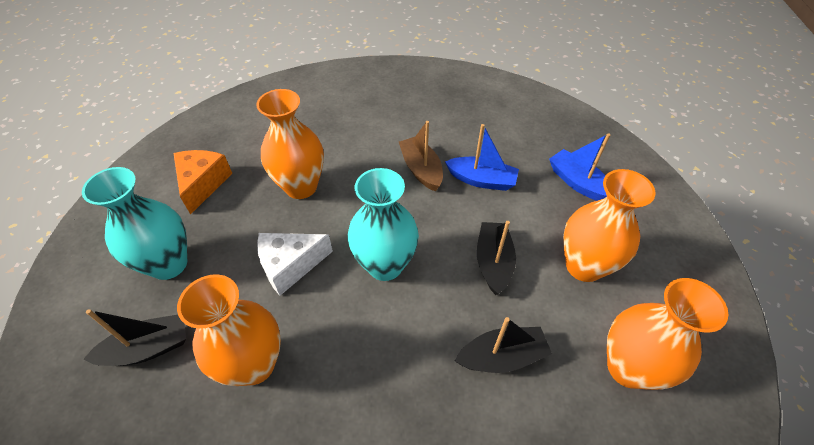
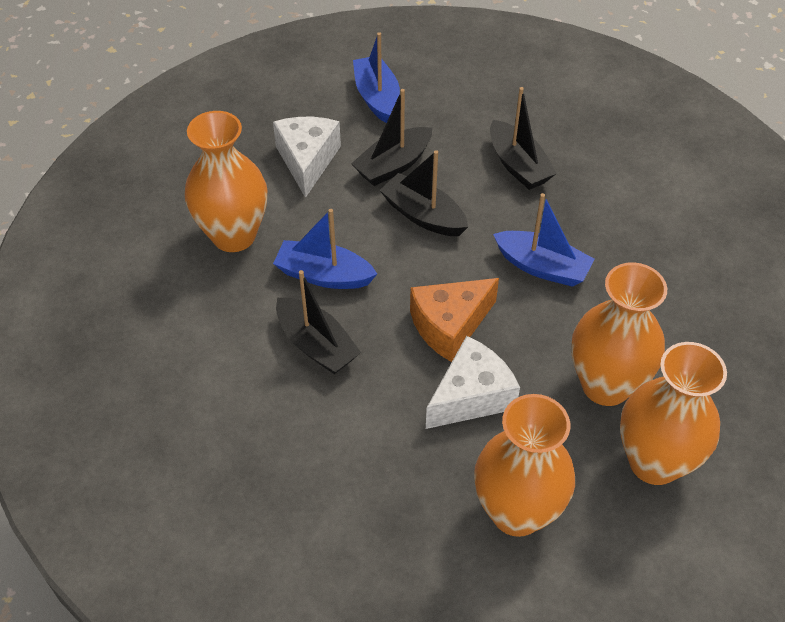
black boat: [84,309,186,366] [455,317,552,373] [477,221,516,295] = 3 -> [276,270,361,374] [351,89,432,186] [380,150,468,236] [490,87,557,190] = 4
blue boat: [445,124,519,191] [549,133,610,201] = 2 -> [273,209,377,289] [353,32,400,123] [493,193,594,287] = 3
brown boat: [399,121,443,192] = 1 -> none = 0
turquoise vase: [82,167,187,280] [348,168,419,281] = 2 -> none = 0
white cheese: [257,233,333,296] = 1 -> [273,117,341,198] [426,336,520,429] = 2

